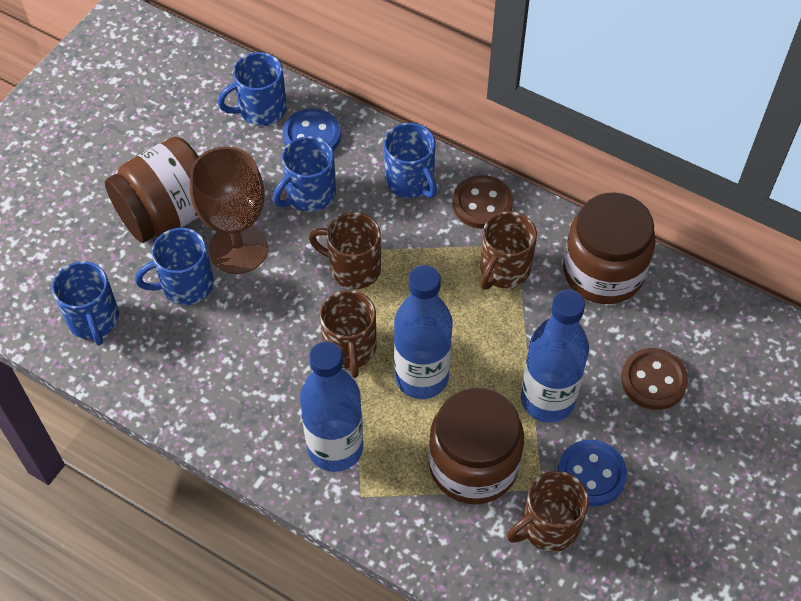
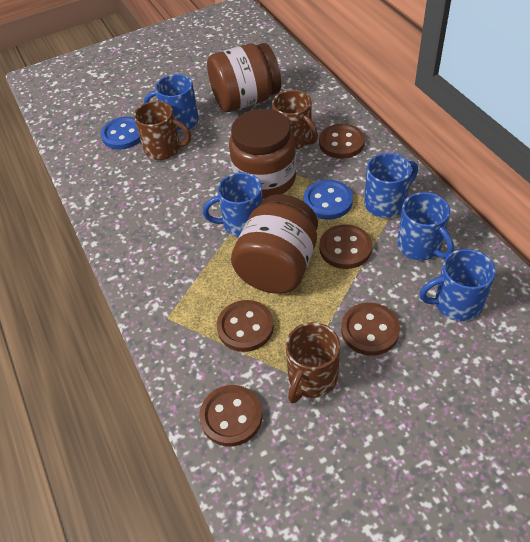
blue bottle: [300,341,363,472] [394,265,453,399] [521,290,589,423] = 3 -> none = 0
brown button: [453,175,513,229] [621,348,688,410] = 2 -> [199,385,262,447] [217,300,274,352] [319,124,365,159] [319,224,372,269] [341,303,400,356] = 5
brown goblet: [190,146,268,274] = 1 -> none = 0
brown mug: [309,212,381,289] [320,290,377,378] [480,211,537,290] [507,471,589,552] = 4 -> [134,101,191,160] [272,90,318,149] [286,322,340,403] = 3

